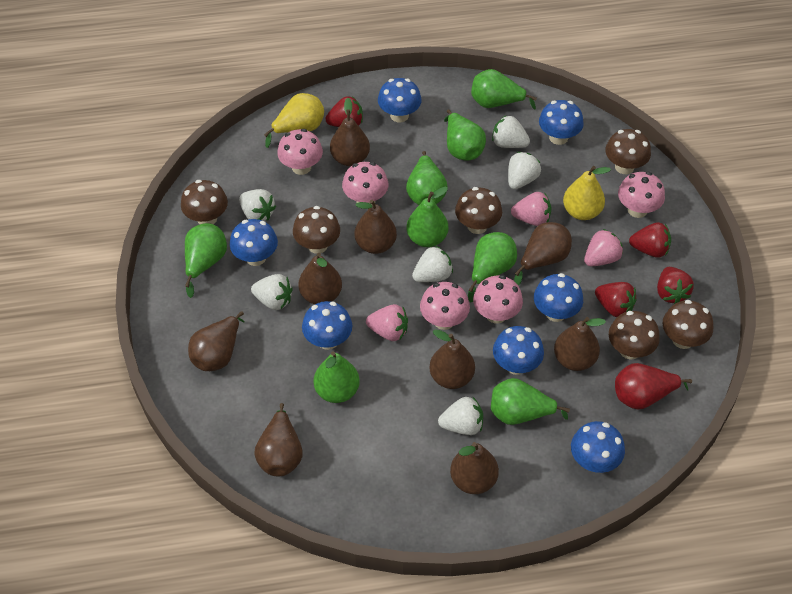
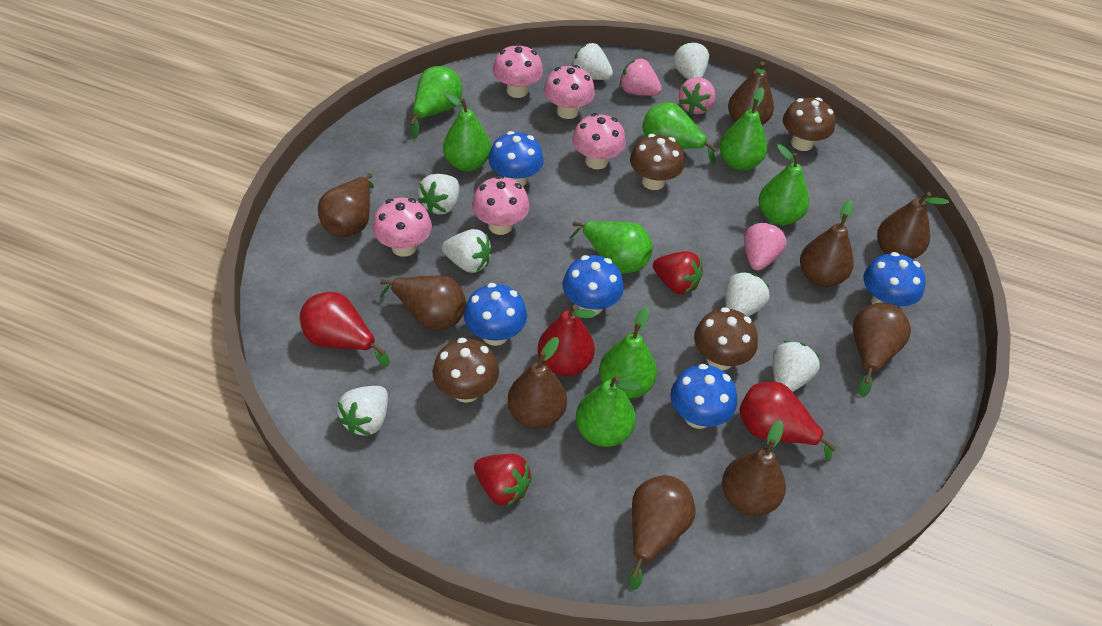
blue mushroom: [230,219,278,266] [302,301,352,350] [378,78,422,122] [493,326,544,375] [534,273,583,322] [539,100,584,145] [571,421,625,473] = 7 -> [464,283,527,346] [489,131,544,186] [563,255,624,315] [670,364,737,429] [863,252,926,307] = 5
brown mushroom: [181,180,228,224] [293,206,340,254] [455,187,502,234] [605,129,651,174] [609,311,660,359] [662,300,713,349] = 6 -> [432,338,499,403] [630,134,684,190] [694,307,758,370] [783,98,835,151] = 4
red pear: [615,363,692,409] = 1 -> [300,292,390,367] [538,304,596,376] [739,382,836,462] = 3
red strawberry: [326,96,363,127] [595,282,637,317] [629,222,671,258] [657,267,694,304] = 4 -> [474,454,532,507] [653,251,703,295] = 2
white strawberry: [239,189,276,221] [251,274,293,310] [412,246,453,282] [438,396,483,435] [492,115,530,148] [508,152,541,189] = 6 -> [337,386,388,436] [418,174,459,214] [442,229,492,273] [572,43,613,80] [673,41,709,79] [725,272,769,317] [773,341,820,392] = 7
yellow pear: [264,93,324,148] [563,166,611,220] = 2 -> none = 0

